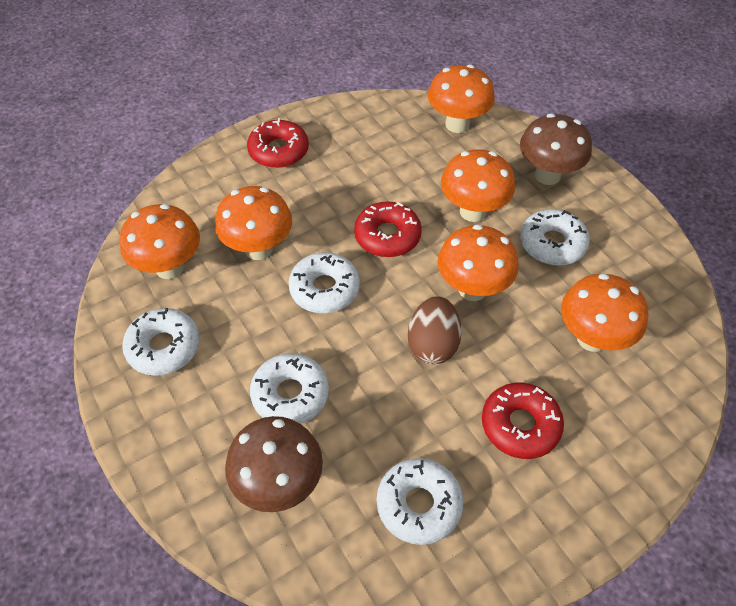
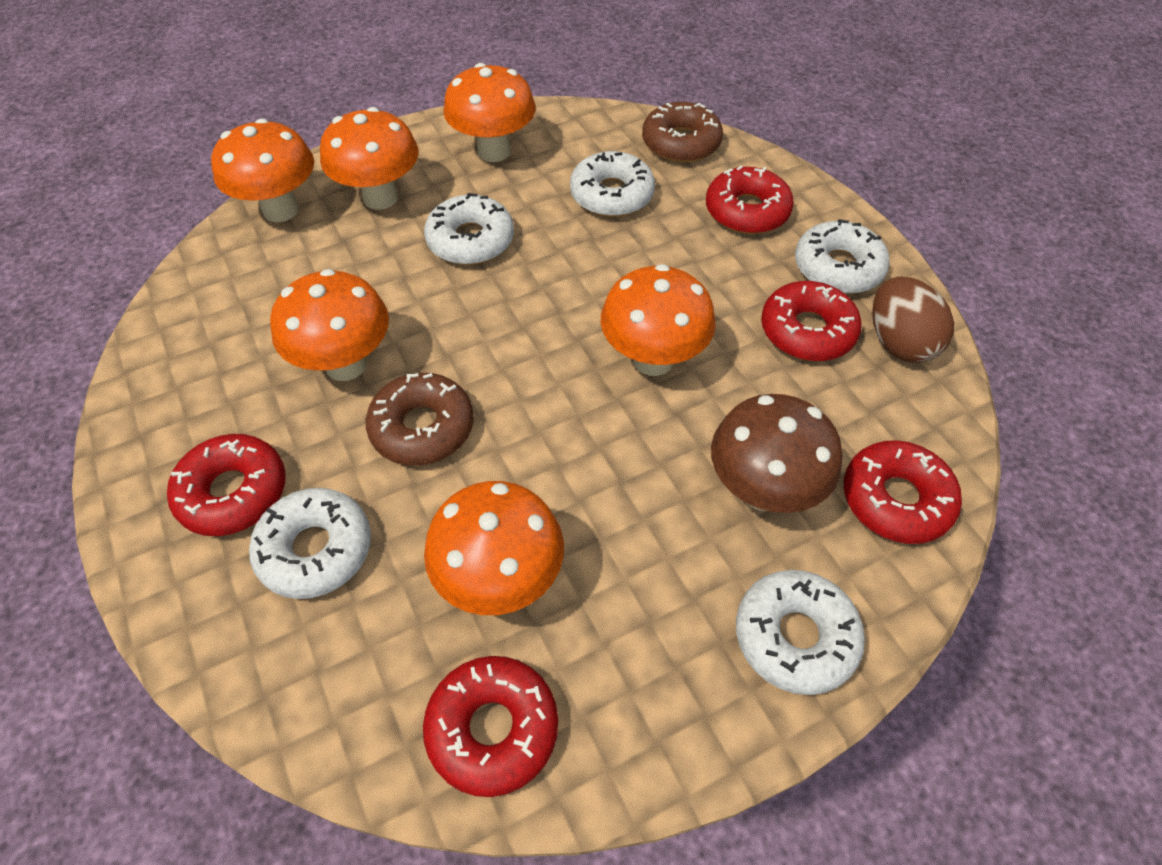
brown donut: none = 0 -> [366,373,474,466] [642,102,723,163] = 2
brown mushroom: [225,416,323,512] [520,114,592,185] = 2 -> [711,394,843,513] = 1
red donut: [247,118,309,168] [354,201,422,257] [482,383,564,459] = 3 -> [167,434,286,536] [423,656,558,797] [706,165,794,234] [761,281,862,361] [844,440,962,544] = 5

